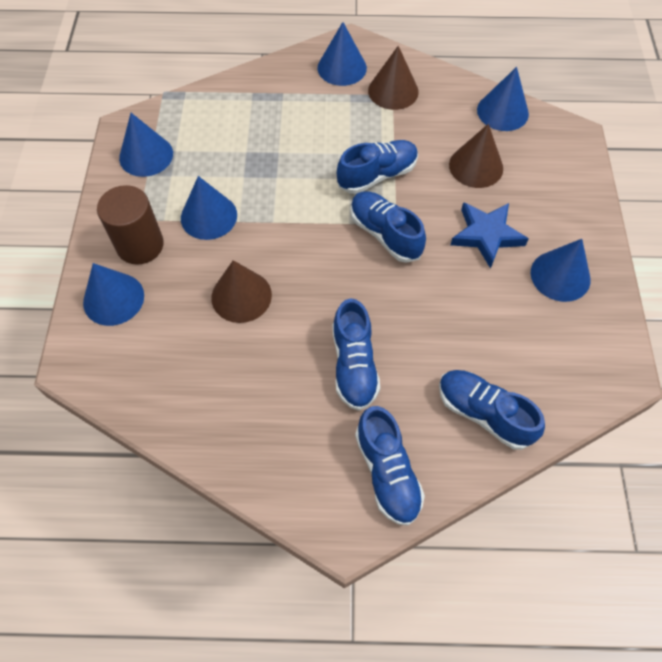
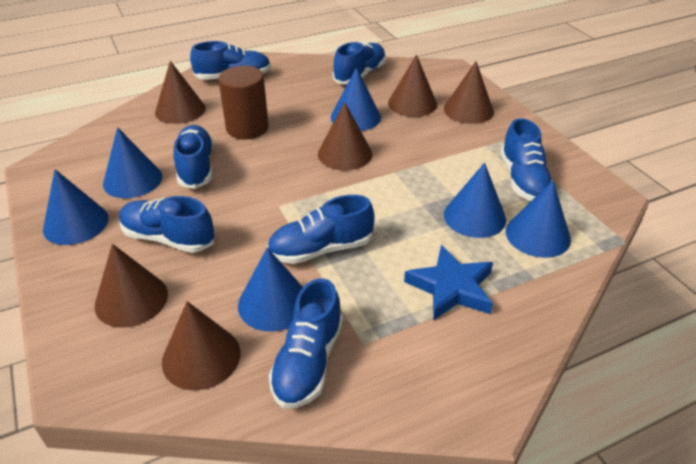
blue shoe: [332,299,380,411] [337,140,418,194] [350,191,426,263] [355,406,425,526] [439,370,545,450] = 5 -> [119,196,215,253] [174,125,214,189] [190,41,271,80] [267,195,375,264] [268,278,343,409] [333,41,386,84] [501,118,552,201] = 7
brown cone: [211,260,272,323] [368,46,419,110] [449,124,503,188] = 3 -> [95,244,168,328] [155,61,206,124] [162,301,240,391] [318,102,372,170] [388,55,437,117] [444,61,494,124] = 6

